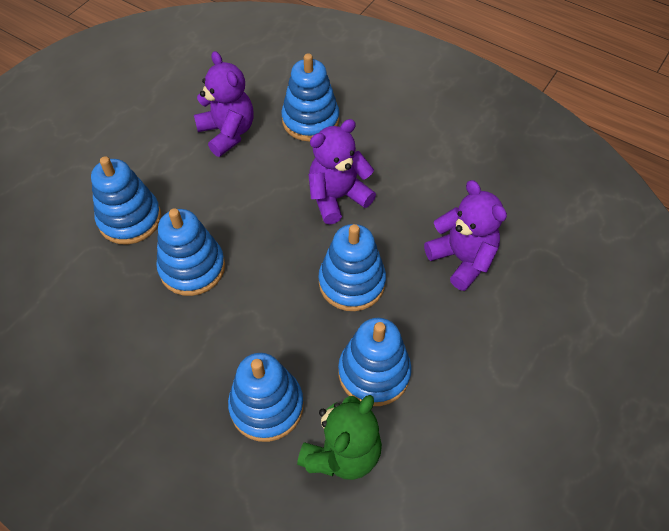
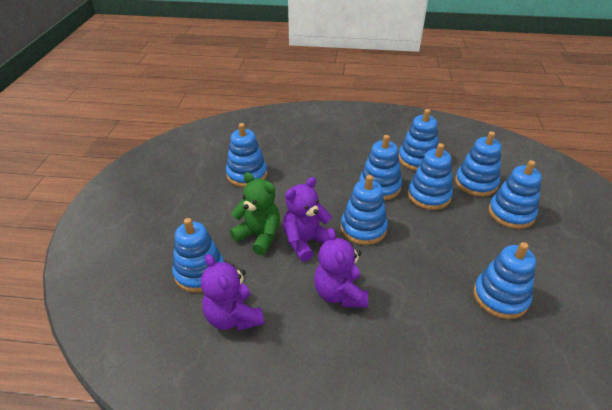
blue stacking toy: [91,156,161,245] [156,208,225,296] [228,353,304,442] [281,53,339,142] [319,224,386,311] [338,318,412,406] = 6 -> [172,218,224,293] [226,123,267,187] [341,175,388,245] [359,135,402,200] [398,109,438,171] [408,143,453,210] [455,131,501,197] [473,242,536,319] [488,160,542,229] = 9

